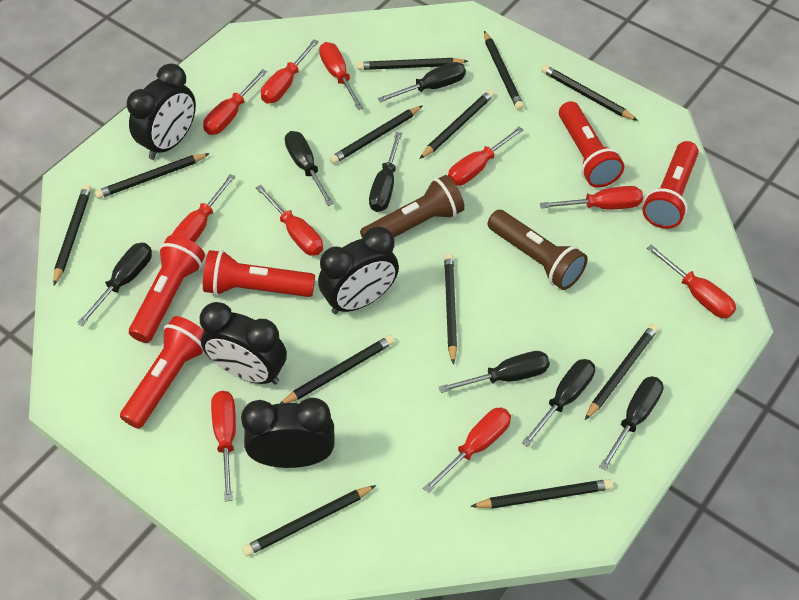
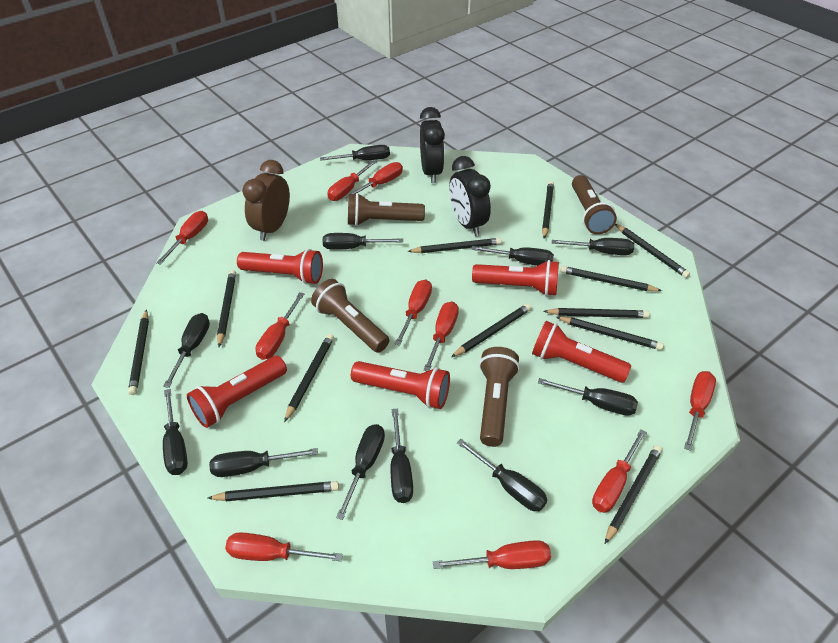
black clock: [127,63,196,160] [200,302,287,384] [241,398,335,468] [318,226,399,314] = 4 -> [420,107,445,183] [449,156,491,236] = 2
black screwdriver: [77,243,152,326] [285,131,334,206] [369,132,402,212] [378,62,466,103] [439,351,550,393] [522,359,595,447] [599,376,664,471] = 7 -> [163,313,210,388] [163,389,188,475] [209,448,318,477] [320,145,390,161] [323,233,403,250] [336,424,385,520] [390,409,413,503] [457,439,547,511] [471,246,554,266] [538,378,638,416] [552,238,634,255] = 11
brown clock: none = 0 -> [242,160,290,241] = 1
brown flashlight: [360,175,465,239] [488,210,588,290] = 2 -> [311,279,389,353] [348,193,425,226] [479,347,520,447] [572,175,617,234] = 4

